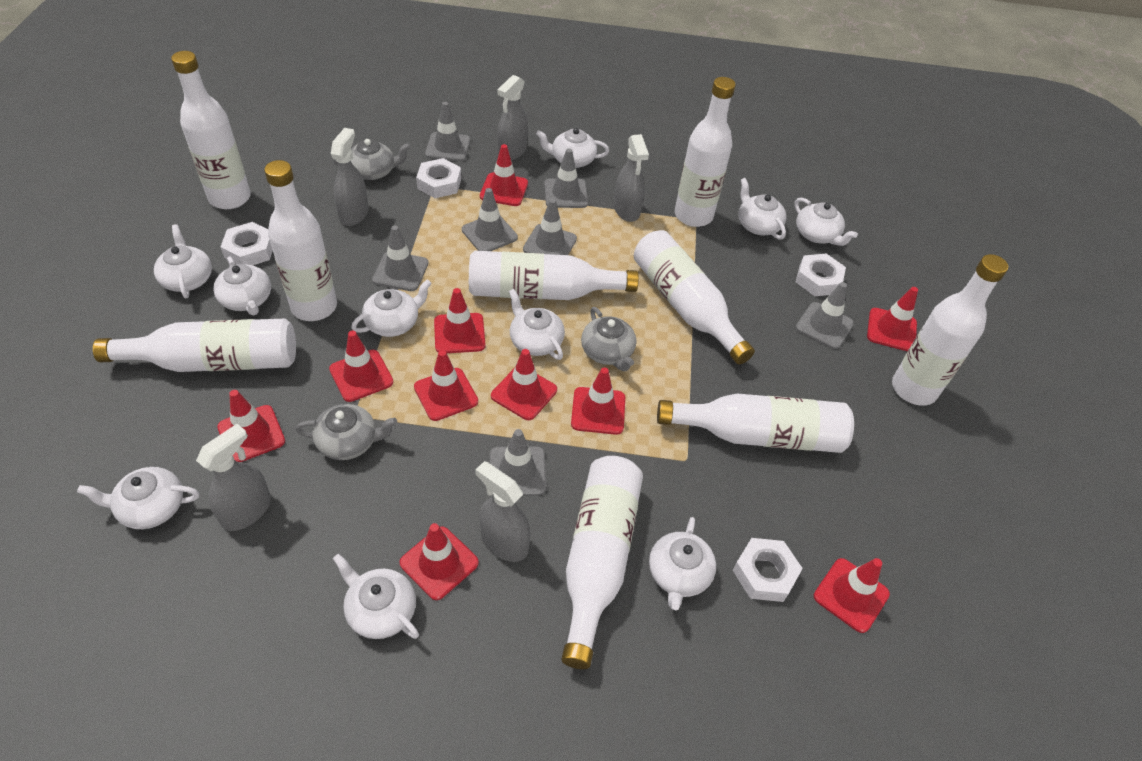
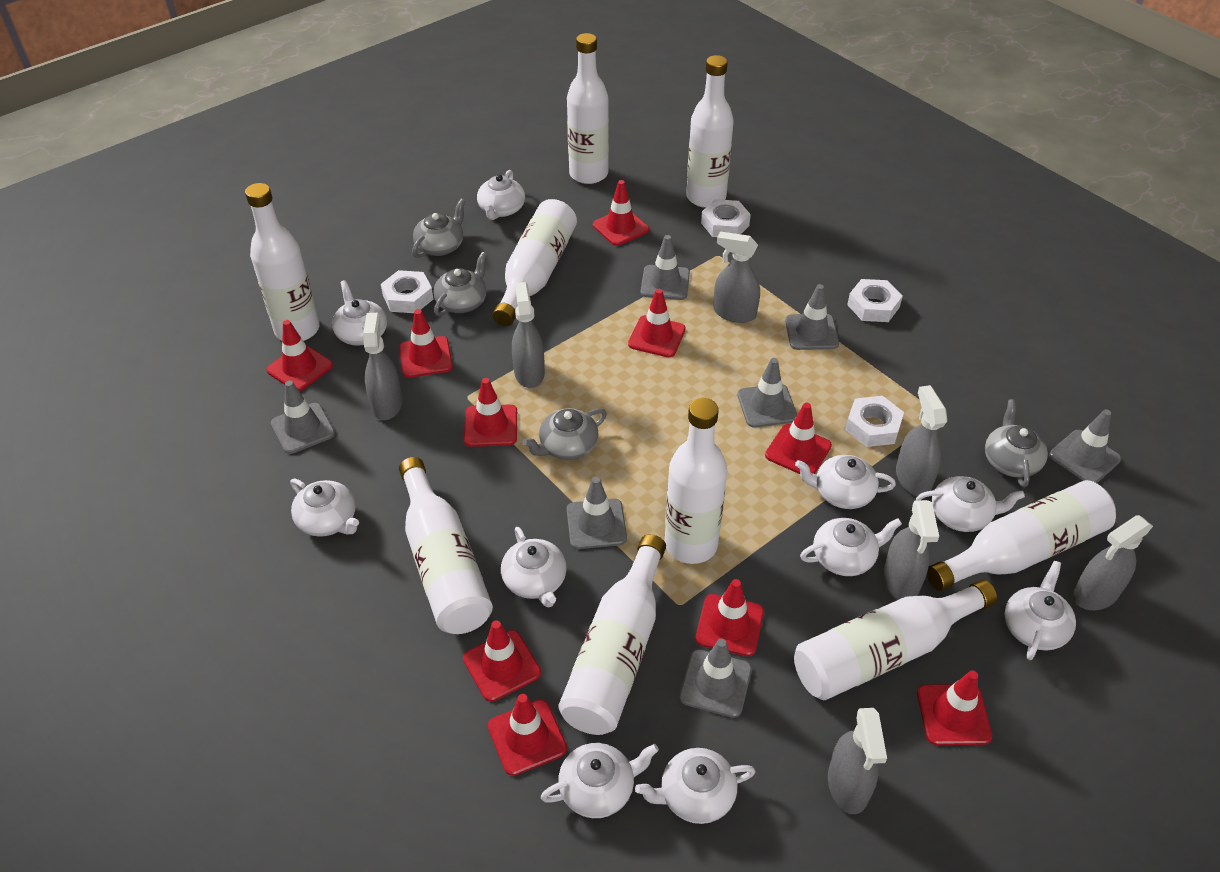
grey spray bottle: [196,424,271,531] [331,128,368,226] [475,461,530,562] [497,75,528,160] [614,134,649,222] = 5 -> [363,313,402,420] [512,282,545,388] [713,231,760,323] [828,708,887,814] [883,500,939,600] [896,385,947,496] [1073,515,1153,610] = 7
grey teapot: [295,404,397,460] [333,139,411,180] [581,307,636,371] = 3 -> [412,199,465,258] [433,252,487,316] [522,408,607,460] [985,399,1048,487] = 4

